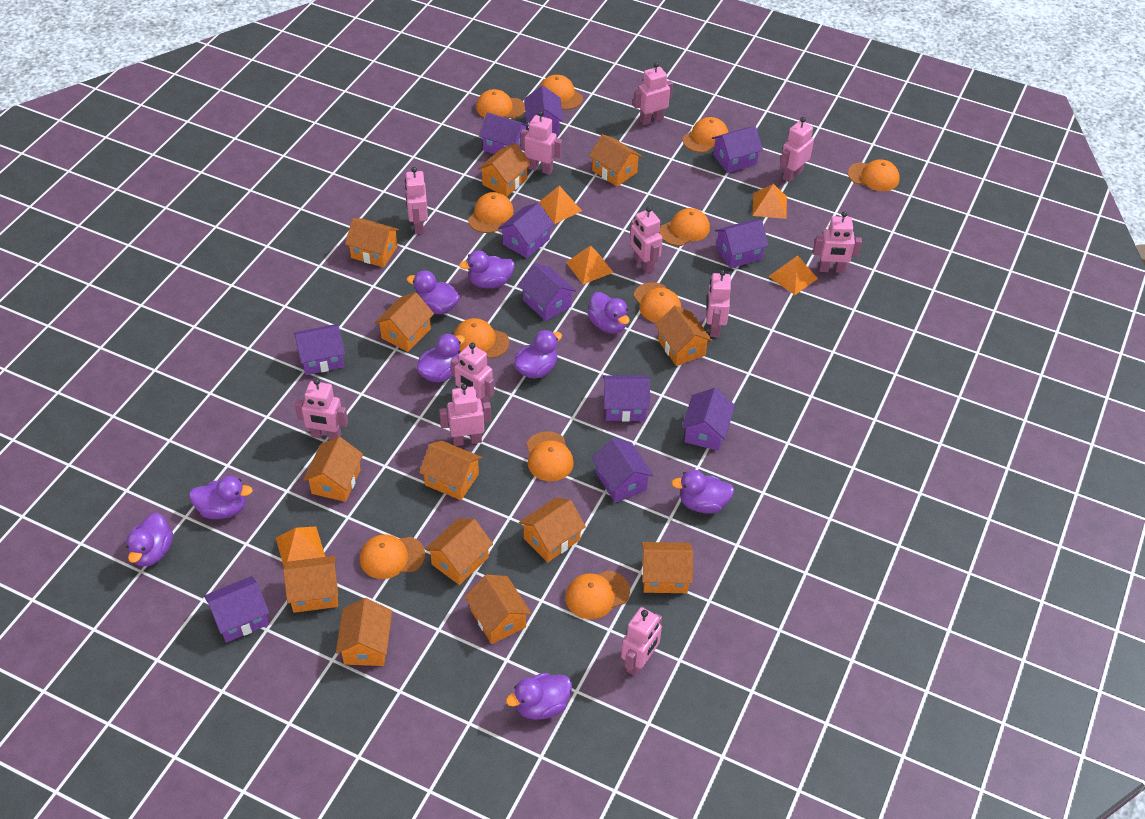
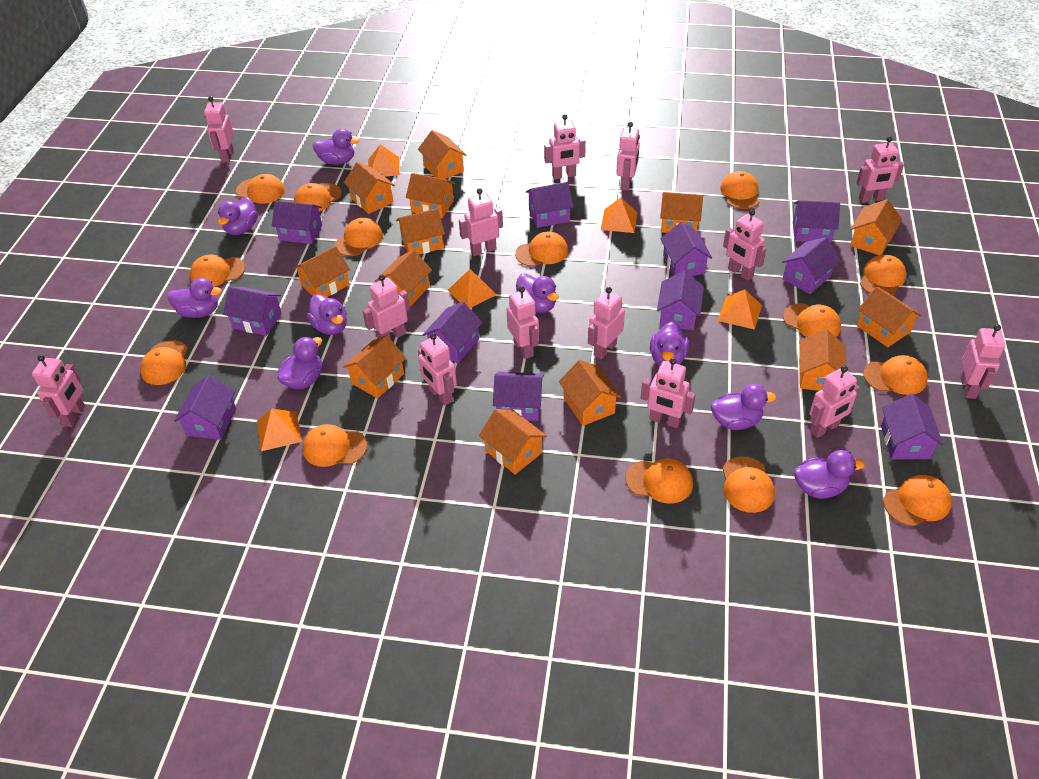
orange cap: [360,535,425,579] [454,318,509,359] [468,192,514,233] [476,89,525,119] [527,431,574,481] [540,75,583,110] [565,570,630,619] [634,282,681,323] [660,208,710,246] [683,117,728,153] [848,159,899,191] = 11 -> [140,340,188,385] [190,255,245,287] [236,174,285,204] [294,183,342,212] [303,424,367,467] [334,218,383,256] [515,232,568,267] [626,459,693,504] [720,171,760,209] [722,456,775,513] [783,303,841,337] [860,254,906,296] [863,355,928,395] [884,475,952,526] = 14
pink robot: [295,378,348,440] [405,167,428,234] [439,384,491,446] [451,343,494,408] [521,111,562,175] [621,607,662,676] [630,206,662,273] [633,62,673,125] [706,270,731,337] [780,117,814,182] [813,211,862,273] = 11 -> [32,355,85,427] [204,96,234,163] [363,275,410,339] [418,333,457,406] [459,188,503,256] [506,286,539,359] [544,114,586,180] [588,287,625,359] [616,122,640,191] [641,358,696,428] [723,210,766,281] [809,366,860,438] [856,136,904,203] [961,324,1005,399] = 14

